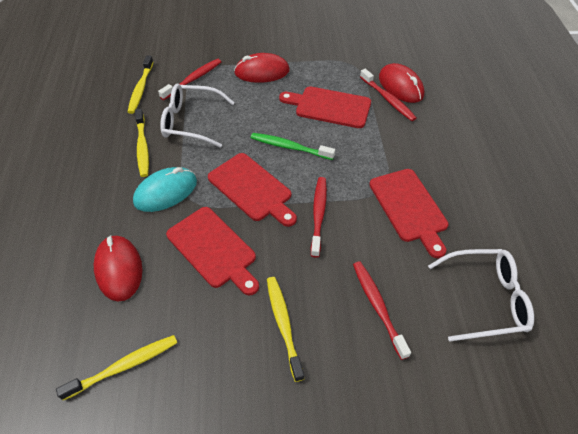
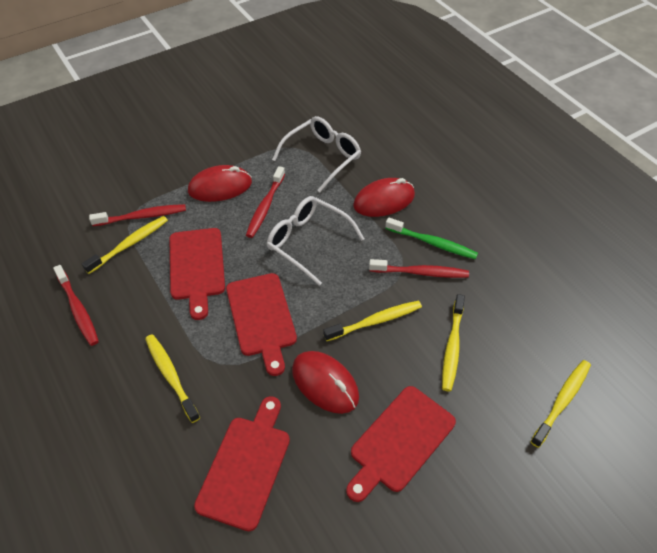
turquoise mouse: [133,167,197,212] = 1 -> none = 0
yellow toothbrush: [56,335,177,400] [128,55,153,114] [135,109,149,177] [267,277,304,382] = 4 -> [82,216,168,274] [145,334,200,423] [323,300,422,341] [442,294,465,391] [530,360,591,448] = 5

